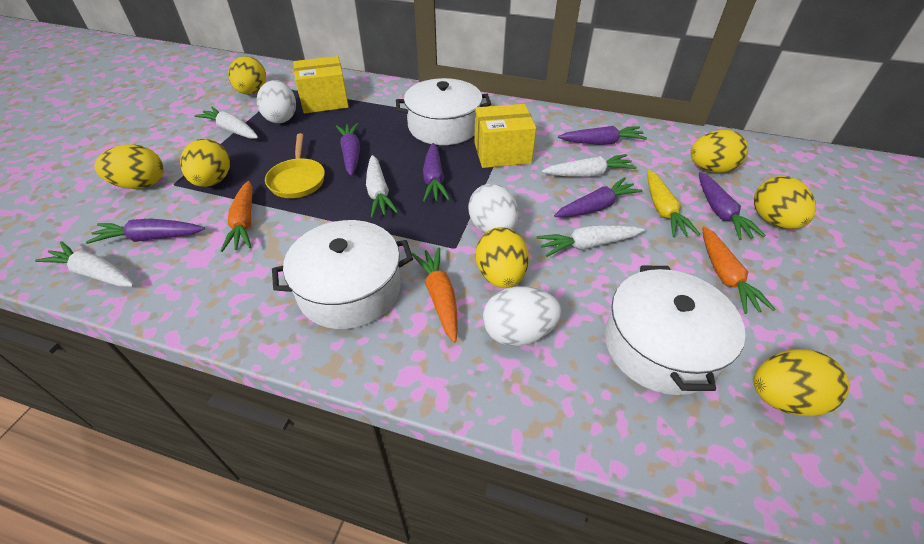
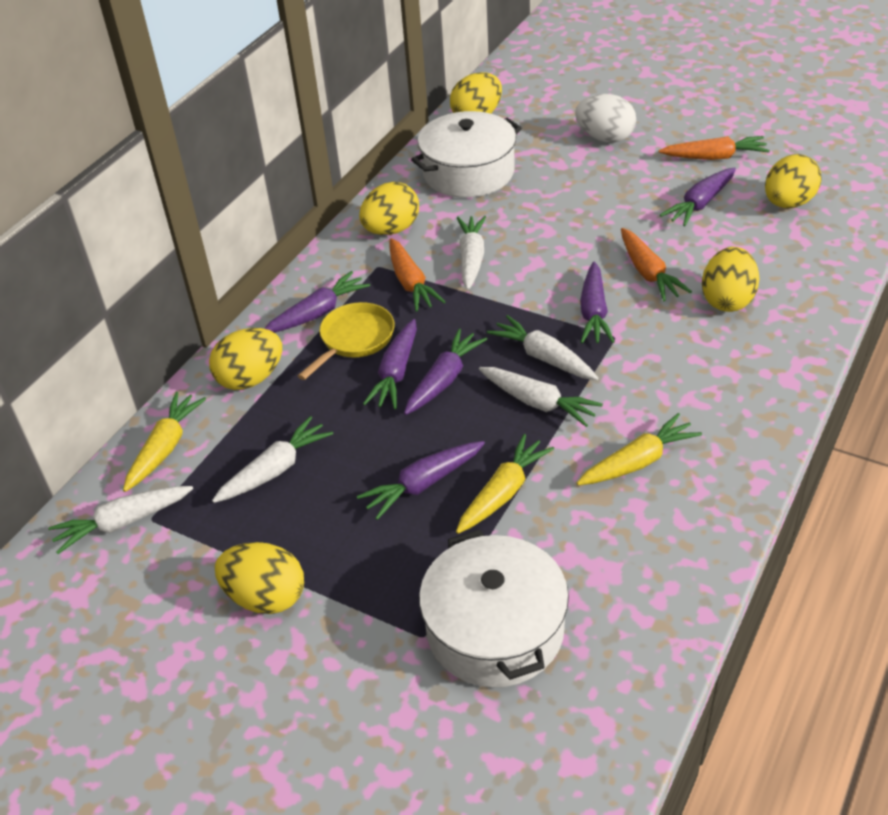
white egg: [257,80,296,123] [468,184,519,233] [483,286,561,346] = 3 -> [575,94,636,143] = 1
white pot: [272,220,413,329] [396,78,491,145] [605,266,745,395] = 3 -> [411,111,522,198] [419,529,569,688] = 2
yellow box: [293,56,349,113] [474,104,536,168] = 2 -> none = 0
yellow carrot: [648,170,700,237] = 1 -> [123,392,206,492] [456,434,554,534] [577,413,702,485] = 3
yellow egg: [94,144,163,189] [180,139,230,187] [228,56,266,95] [476,227,529,288] [691,130,748,173] [754,176,816,229] [754,349,849,416] = 7 -> [209,328,282,390] [215,542,304,614] [359,182,419,235] [450,72,502,114] [702,247,759,312] [765,154,822,208] = 6

